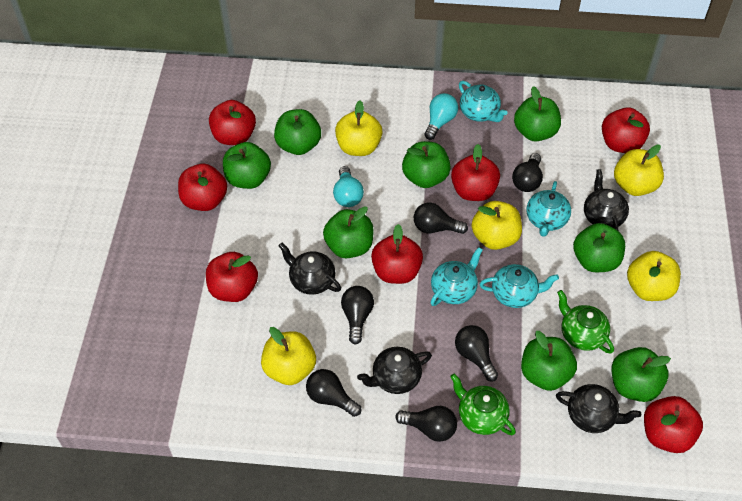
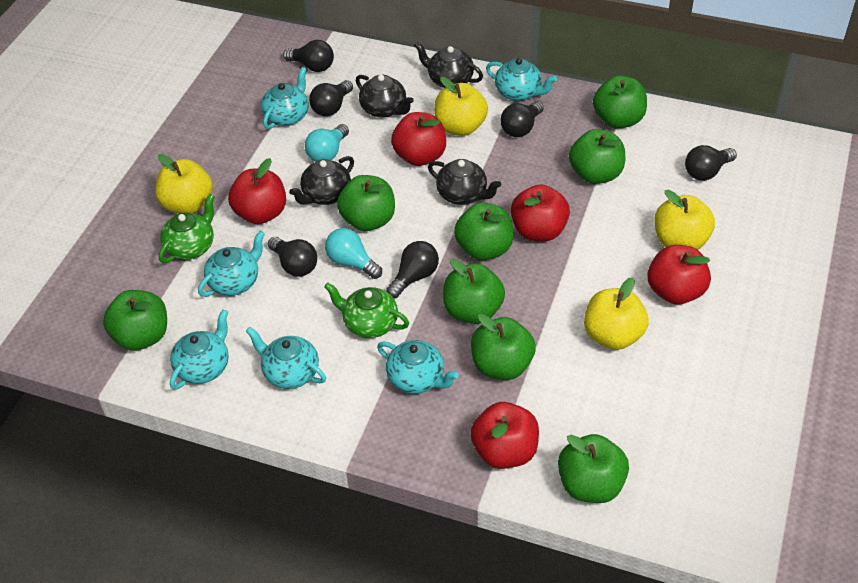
red apple: [178,164,227,211] [206,252,258,302] [209,100,256,145] [371,224,423,284] [451,144,500,201] [602,107,650,153] [644,396,703,453] = 7 -> [228,158,286,224] [391,112,446,166] [470,402,539,469] [511,185,570,242] [647,245,711,304] = 5
turquoise teapot: [430,247,483,306] [459,81,508,122] [480,264,559,308] [526,181,571,237] = 4 -> [170,310,229,390] [198,231,265,297] [246,327,326,389] [261,67,308,129] [377,340,459,394] [486,58,557,101] = 6
yellow apple: [261,327,316,385] [335,100,382,156] [472,201,522,250] [614,145,664,196] [627,251,681,301] = 5 -> [155,154,213,213] [434,77,488,136] [584,277,649,350] [654,190,715,250] = 4

